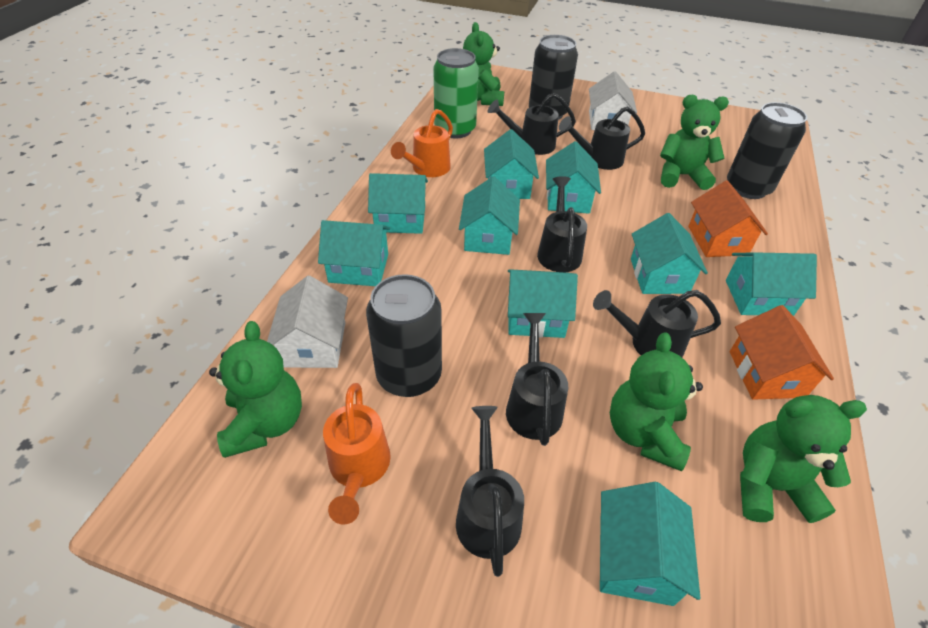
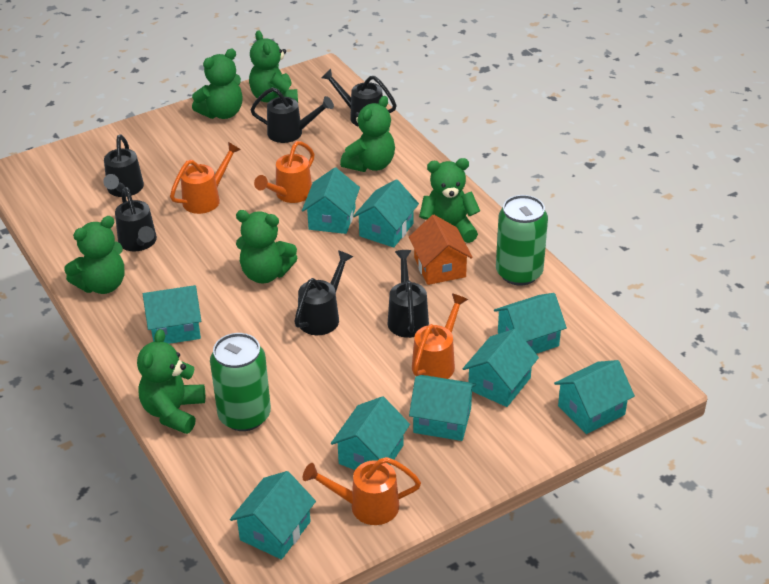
black can: [366,274,442,397] [529,35,578,120] [727,102,807,199] = 3 -> none = 0
green can: [433,48,479,138] = 1 -> [210,333,271,431] [496,195,548,286] = 2
green teddy bear: [209,321,302,458] [463,22,504,106] [610,333,703,471] [660,95,729,190] [740,395,867,523] = 5 -> [64,216,124,294] [137,329,205,434] [192,49,243,119] [236,210,297,283] [249,30,298,102] [340,96,395,172] [419,158,480,243] = 7
orange house: [688,180,768,257] [730,305,834,400] = 2 -> [409,215,473,285] = 1
orange watering can: [323,383,391,525] [391,109,453,177] = 2 -> [170,142,241,214] [254,141,315,203] [303,457,421,525] [412,293,468,379] = 4
white house: [267,276,348,368] [589,71,637,130] = 2 -> none = 0

